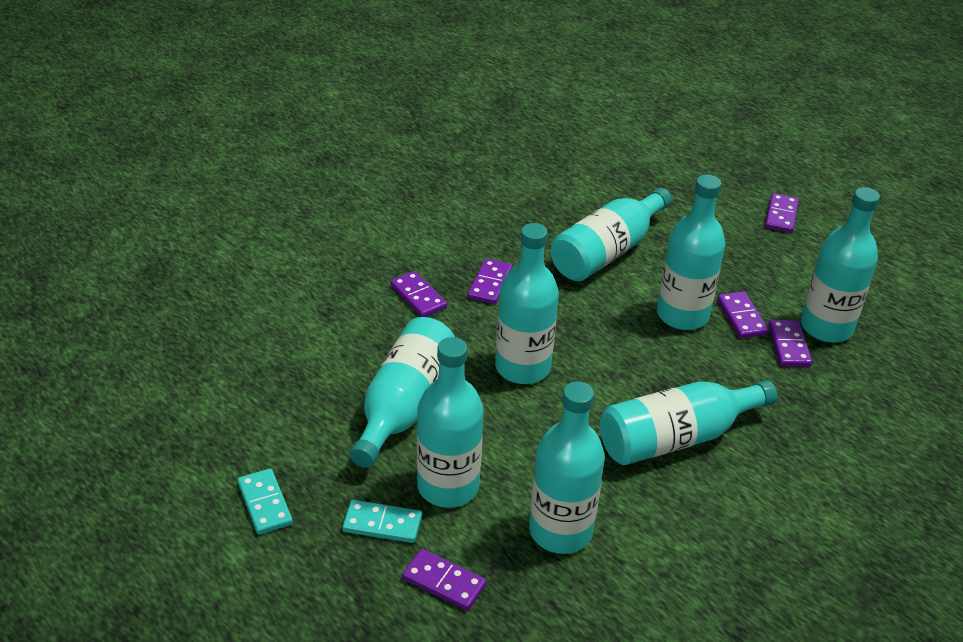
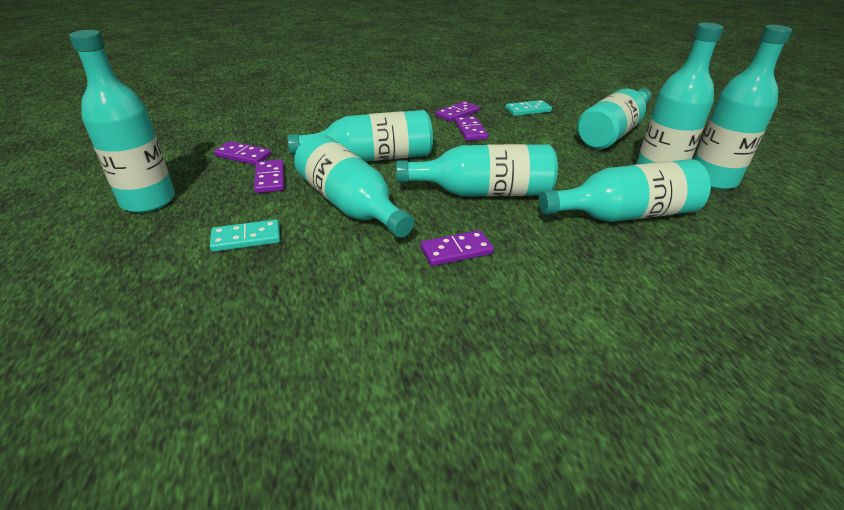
purple domino: [390,271,447,317] [402,549,487,611] [468,259,512,304] [717,291,769,338] [765,193,799,233] [769,320,812,367] = 6 -> [214,141,271,165] [254,159,284,193] [420,230,494,266] [435,101,480,122] [455,116,488,141] = 5

